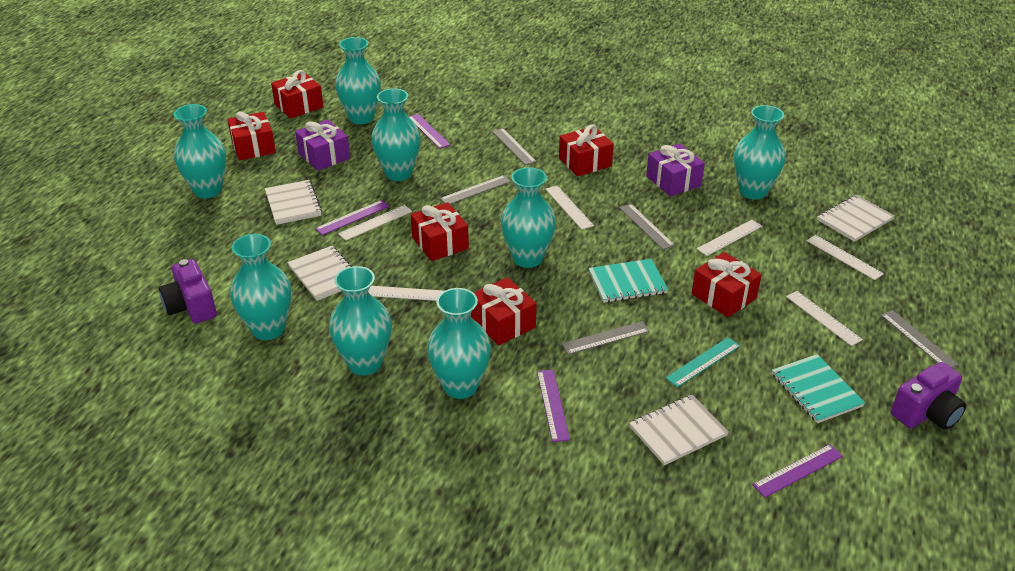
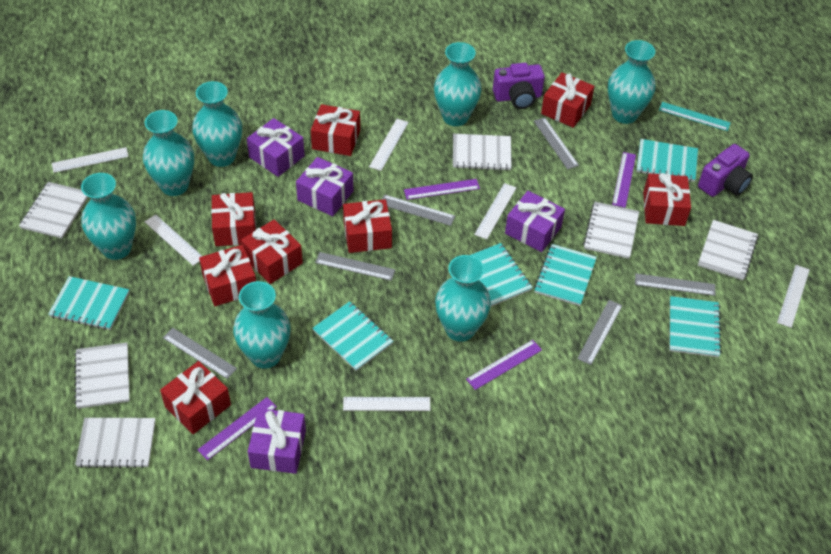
grey ruler: [440,175,511,204] [492,128,537,165] [562,321,650,355] [619,204,675,250] [881,310,959,368] = 5 -> [163,328,237,379] [315,252,395,281] [382,194,455,226] [534,117,579,169] [577,300,622,365] [635,273,715,296] = 6
purple gift: [295,120,350,171] [646,144,705,197] = 2 -> [247,118,305,177] [248,408,306,474] [296,157,353,216] [505,191,565,252] = 4
red gift: [227,111,276,160] [271,70,324,119] [410,202,469,261] [471,277,537,345] [559,125,614,176] [692,252,762,317] = 6 -> [160,361,231,434] [199,245,256,306] [211,192,256,246] [241,219,303,284] [311,104,360,156] [343,199,392,253] [541,72,594,128] [643,173,691,226] = 8
turquoise notebook: [589,259,669,303] [772,354,865,423] = 2 -> [48,276,129,330] [312,301,393,371] [471,243,533,306] [534,244,597,306] [636,139,698,182] [670,296,721,357] = 6
turquoise vase: [174,104,226,198] [230,234,291,340] [329,266,392,375] [335,37,381,124] [371,88,421,181] [427,288,491,399] [501,167,556,268] [734,105,786,200] = 8 -> [81,173,136,260] [143,110,194,196] [192,81,242,167] [233,281,291,369] [434,42,482,126] [435,255,491,342] [608,40,656,124] = 7
white notebook: [265,180,322,225] [288,246,352,301] [629,395,729,465] [817,195,894,242] = 4 -> [19,182,88,238] [74,343,130,409] [75,418,155,468] [453,134,512,171] [583,202,639,259] [698,220,758,280] = 6

